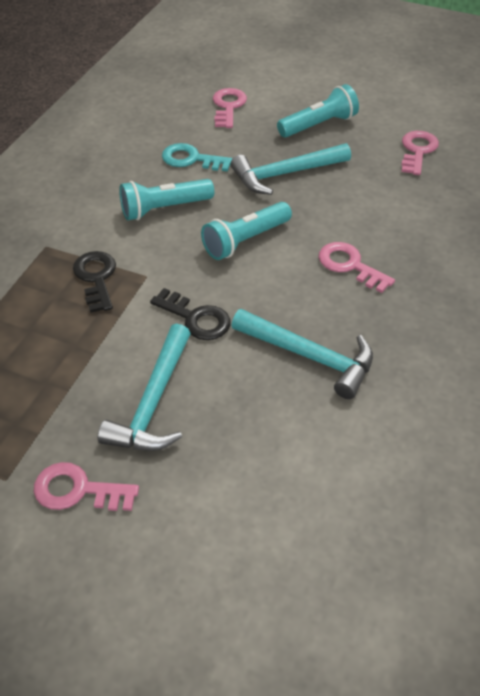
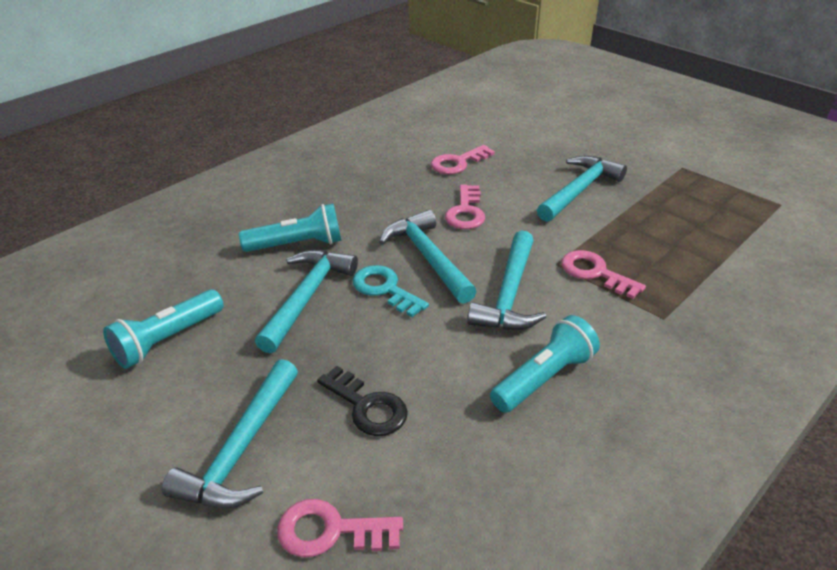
black key: [73,251,116,313] [150,288,230,340] = 2 -> [317,366,408,436] = 1
turquoise hammer: [98,324,191,451] [231,143,351,195] [231,309,373,399] = 3 -> [162,359,298,508] [255,250,358,353] [379,210,477,304] [467,231,546,330] [537,156,627,222] = 5

